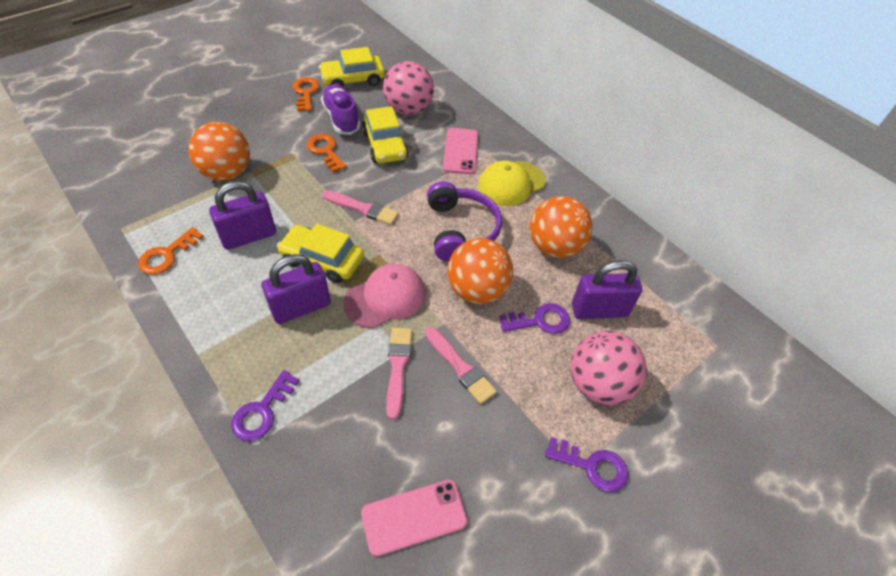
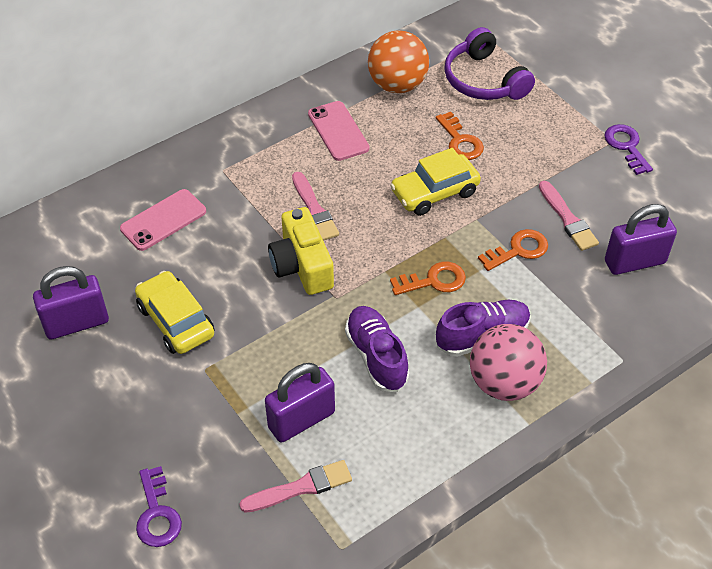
orange ball: [188,122,250,181] [447,238,514,304] [530,196,592,258] = 3 -> [368,30,429,93] = 1
pink ball: [383,61,434,115] [571,331,647,405] = 2 -> [470,324,547,401] = 1
pink cap: [343,264,426,328] = 1 -> none = 0
purple key: [231,370,300,441] [499,303,570,334] [545,437,628,492] = 3 -> [136,466,182,547] [604,124,653,175] = 2
purple shoe: [321,84,361,135] = 1 -> [345,306,410,392] [436,300,531,357] = 2
yellow camera: none = 0 -> [268,207,334,295] = 1
yellow cap: [478,161,546,206] = 1 -> none = 0
yellow car: [277,224,364,283] [319,47,385,87] [362,106,409,163] = 3 -> [135,271,214,354] [390,148,481,216] = 2

